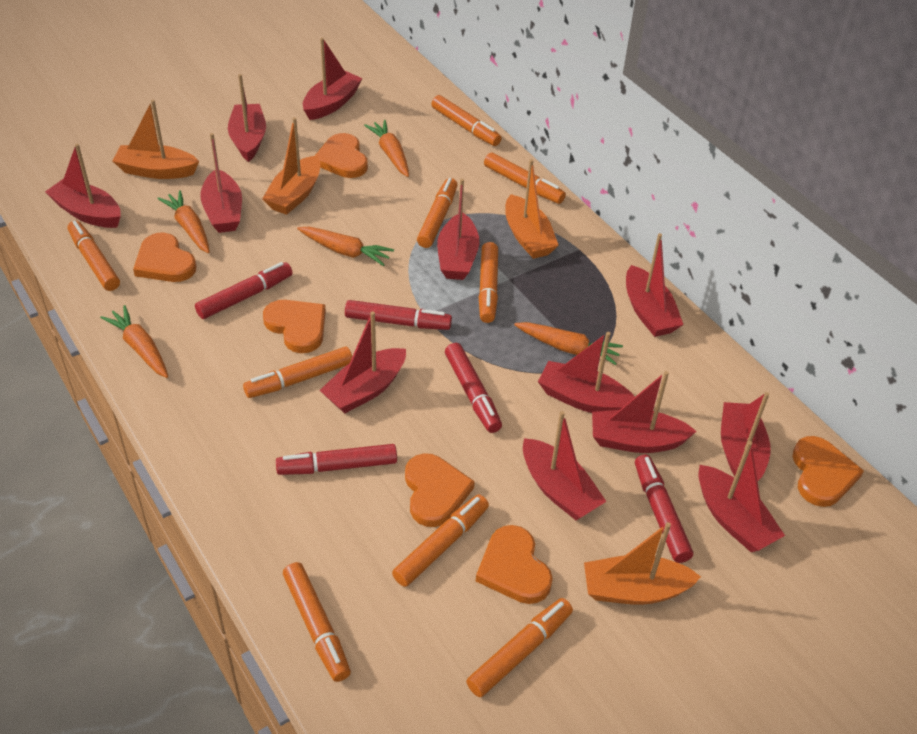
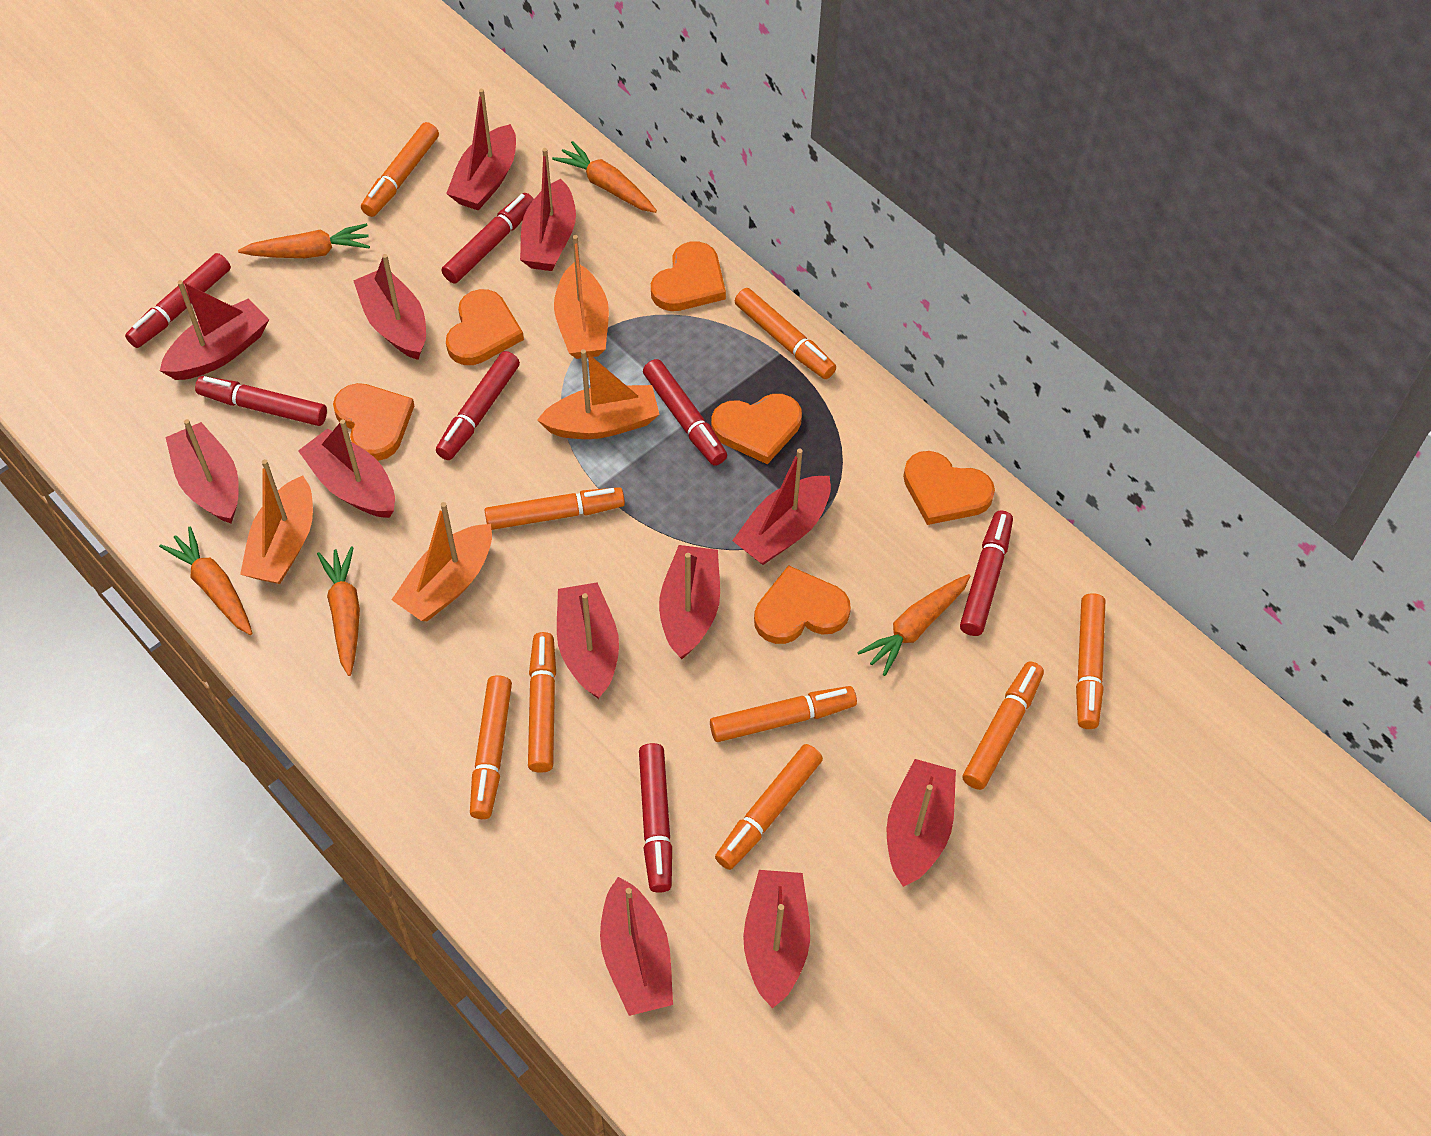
red marker: [195,262,293,319] [276,444,397,475] [345,300,452,330] [445,343,502,433] [635,455,693,563] = 5 -> [125,253,231,348] [195,376,327,426] [436,351,520,460] [442,193,534,284] [639,743,672,893] [643,359,727,466] [960,510,1013,636] = 7

